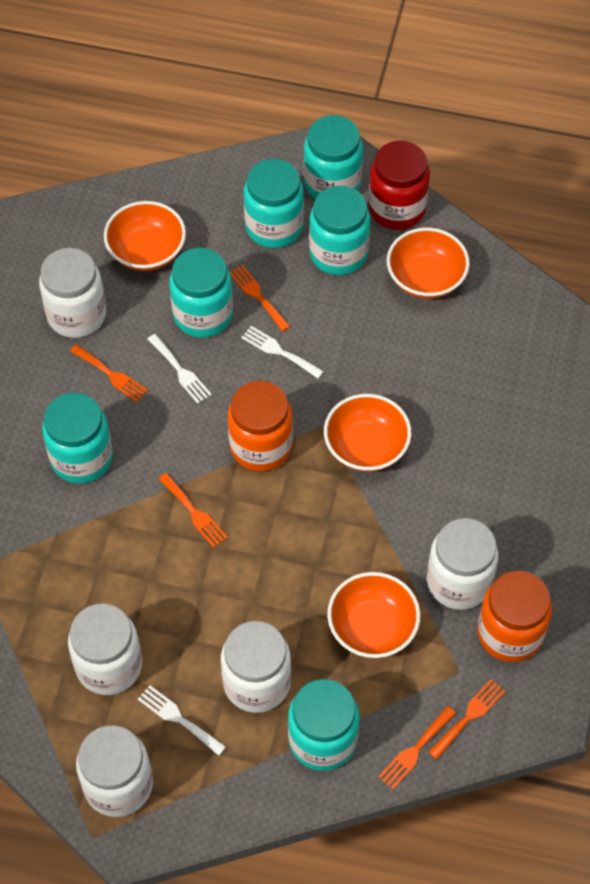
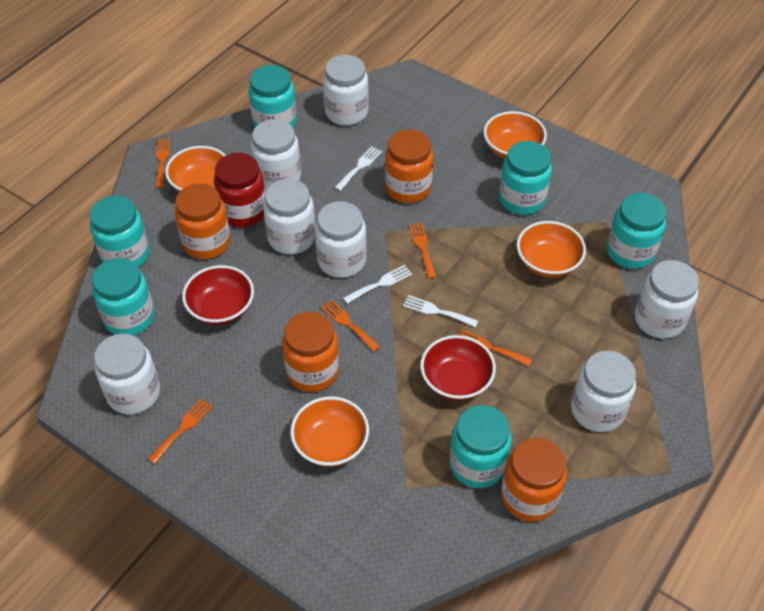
orange jar: [228,381,293,471] [477,571,552,662] = 2 -> [175,184,231,259] [282,312,339,392] [385,129,433,203] [501,438,567,522] = 4
red bowl: none = 0 -> [182,265,254,325] [420,335,496,401] = 2
white jar: [39,248,106,338] [68,603,142,695] [76,725,153,817] [221,621,291,713] [427,518,499,610] = 5 -> [94,334,160,415] [251,119,301,190] [263,179,315,254] [315,201,367,278] [323,55,369,125] [571,351,636,432] [635,260,699,339] = 7

